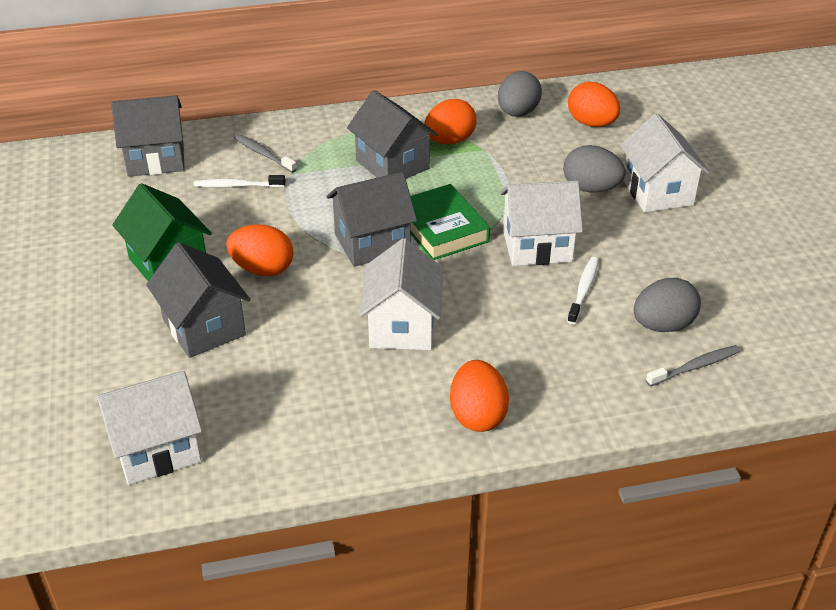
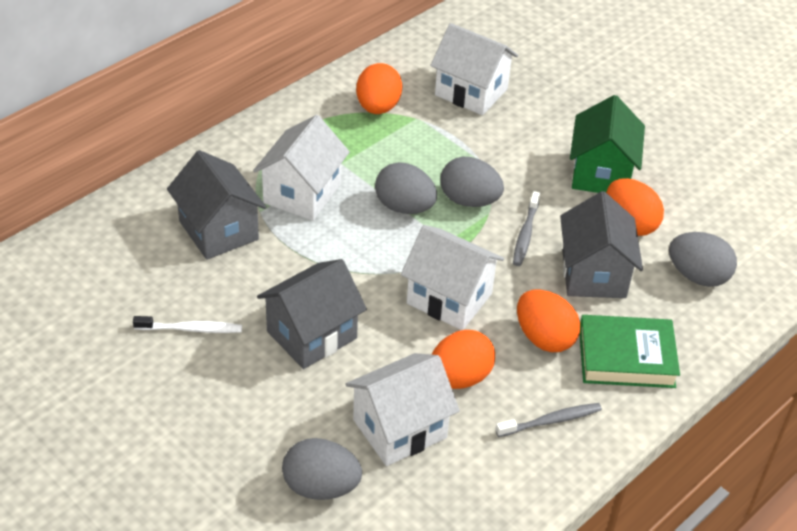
grey egg: [498,71,542,117] [563,145,626,193] [634,278,701,332] = 3 -> [282,438,362,500] [375,162,437,214] [440,157,504,207] [669,232,737,287] = 4
grey house: [111,95,185,177] [146,242,250,358] [326,172,417,267] [347,90,438,179] = 4 -> [167,150,266,260] [257,259,367,369] [560,191,643,298] = 3
white toothbrush: [194,175,285,187] [567,257,599,324] = 2 -> [133,316,242,333] = 1

